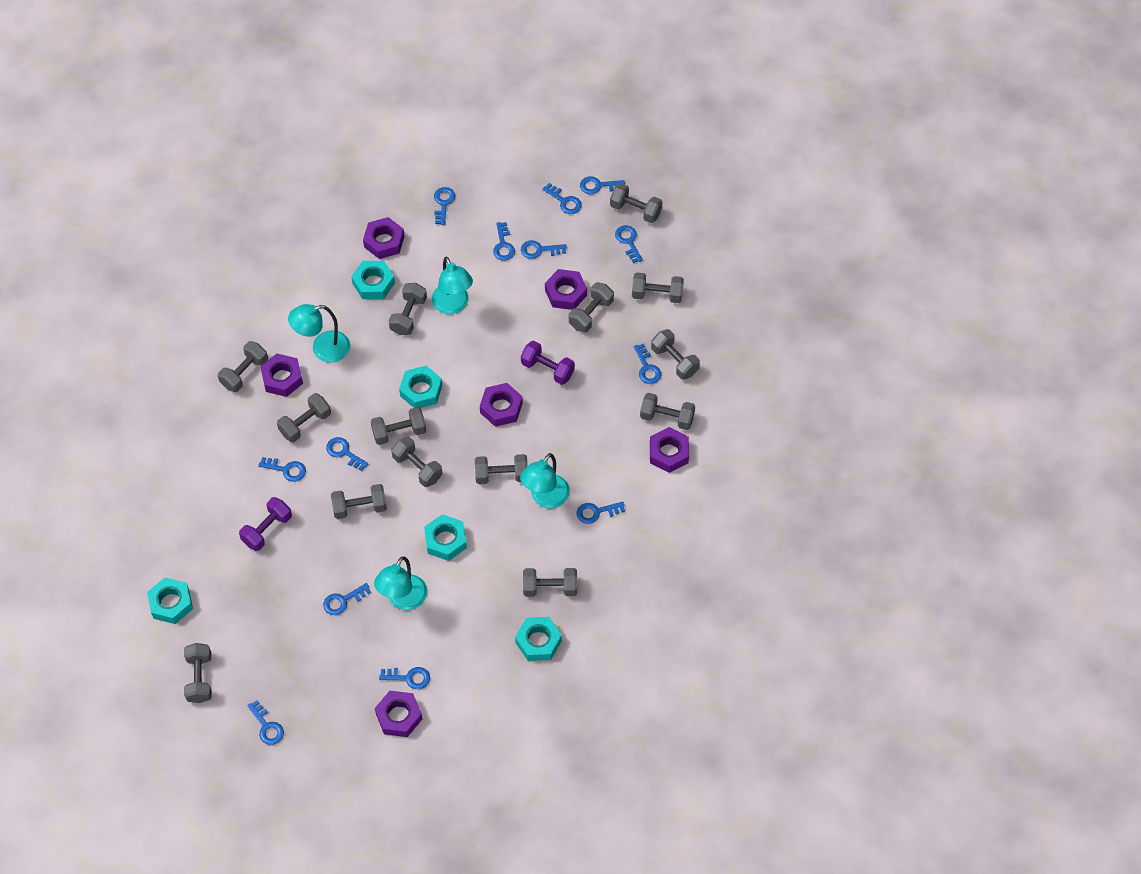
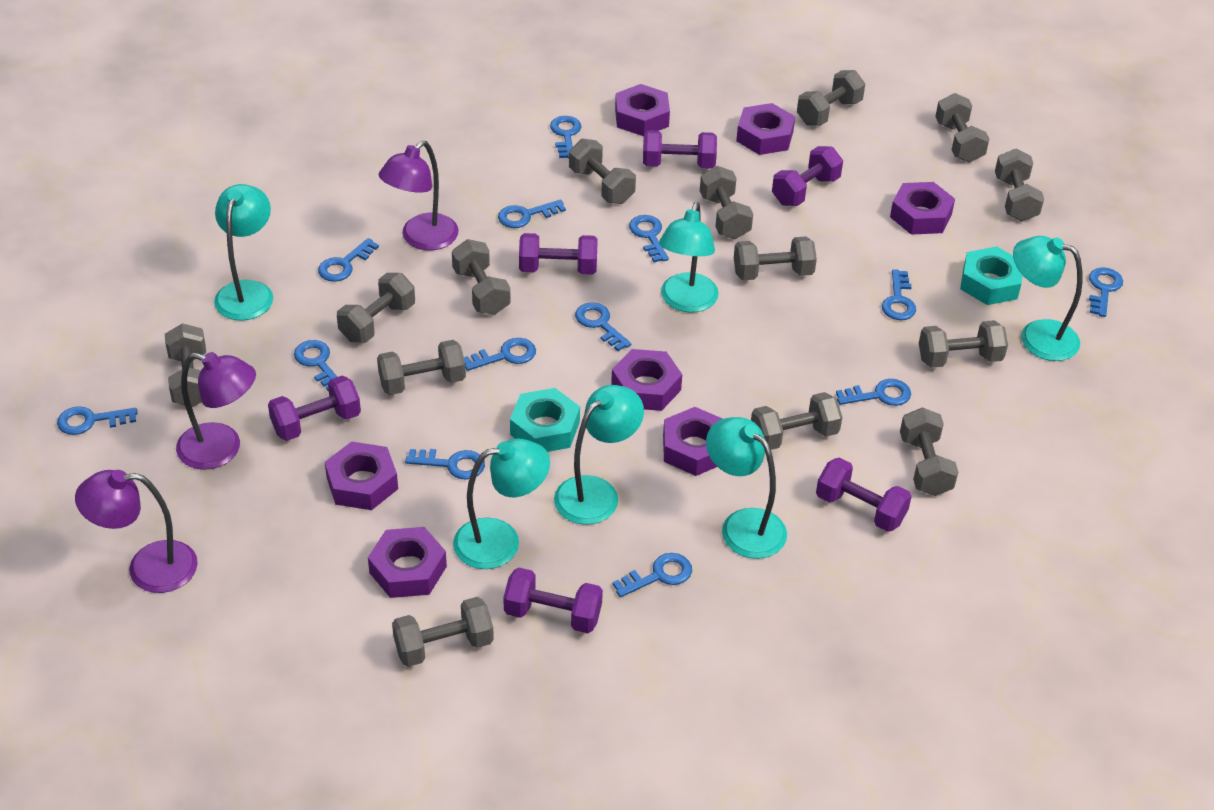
purple dumbbell: [239,497,292,551] [521,341,575,385] = 2 -> [268,376,361,441] [503,568,603,633] [519,233,598,275] [643,130,717,169] [772,146,843,206] [816,457,912,532] = 6
purple lamp: none = 0 -> [75,470,198,593] [176,352,256,470] [379,140,459,250] = 3
purple nut: [260,353,303,397] [363,217,404,259] [375,691,422,737] [480,383,523,427] [545,269,587,310] [650,427,689,473] = 6 -> [325,441,398,510] [368,527,447,598] [611,349,682,411] [615,84,670,136] [663,407,723,476] [736,103,795,155] [890,182,955,235] = 7
turquoise lamp: [288,304,350,363] [374,556,427,610] [432,256,473,314] [520,453,570,509] = 4 -> [214,184,273,321] [453,439,550,569] [554,385,644,525] [659,202,719,313] [706,417,787,559] [1013,236,1083,361] = 6
turquoise nut: [147,577,193,624] [351,261,395,299] [399,366,442,408] [424,514,467,561] [515,617,562,661] = 5 -> [510,388,580,452] [960,246,1023,305] = 2

